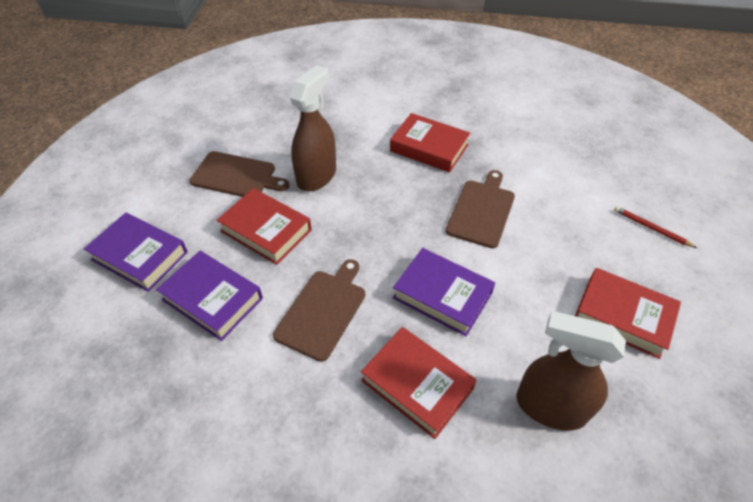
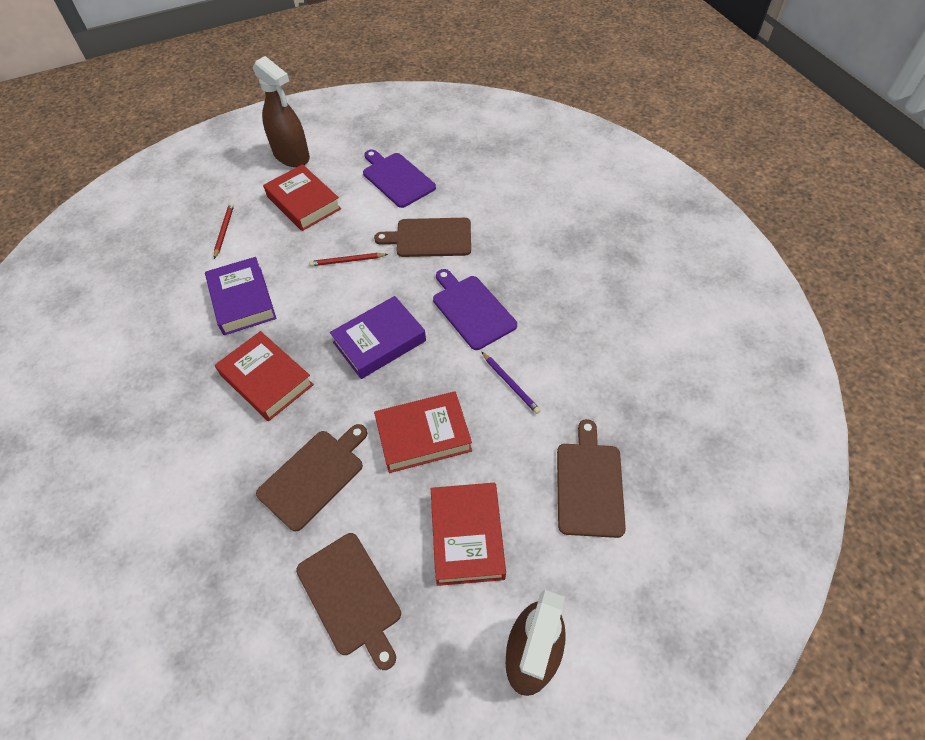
brown cutting board: [190,151,289,197] [273,259,365,362] [446,170,515,248] = 3 -> [256,424,367,531] [296,533,401,670] [374,218,471,257] [557,419,626,538] = 4
purple book: [84,213,188,292] [156,251,263,341] [393,248,495,336] = 3 -> [205,257,276,335] [330,296,426,379] = 2
purple cutting board: none = 0 -> [363,150,436,208] [433,269,517,350] = 2
purple pencil: none = 0 -> [482,352,541,414] = 1
red pencil: [614,206,697,248] = 1 -> [214,203,234,259] [309,253,388,266] = 2

